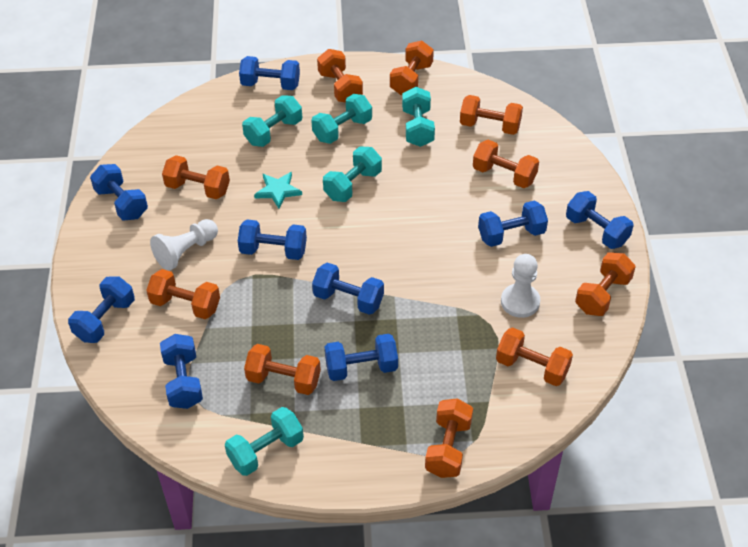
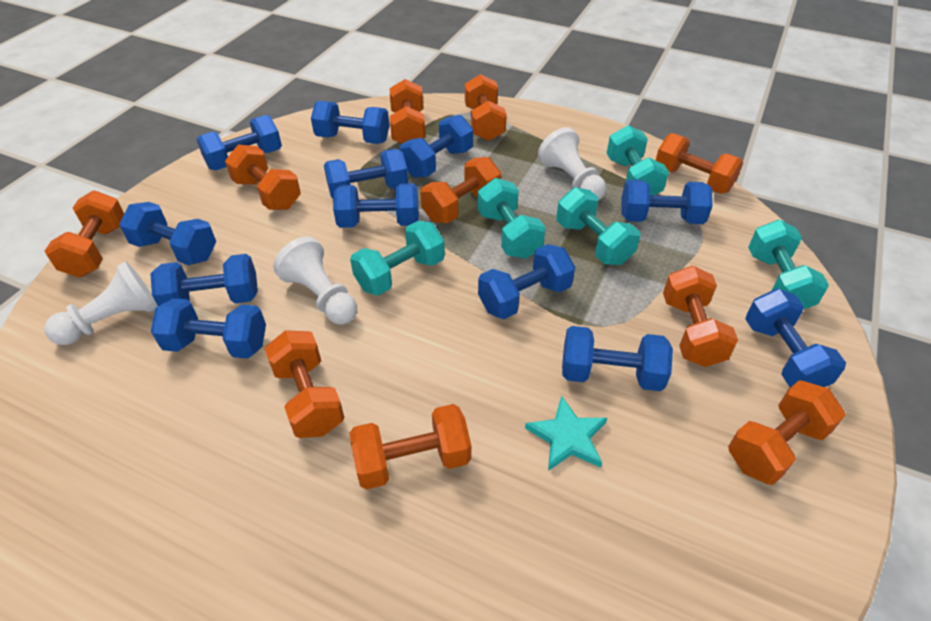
blue dumbbell: [68,276,135,343] [90,164,148,221] [160,334,203,409] [238,219,307,260] [239,56,300,90] [312,263,384,315] [325,334,398,381] [478,200,548,247] [566,191,634,249] = 9 -> [119,202,216,265] [150,254,258,306] [151,298,266,359] [196,115,282,171] [311,101,389,144] [324,149,408,199] [333,183,419,228] [400,115,473,178] [478,244,575,319] [562,326,673,391] [622,179,713,224] [745,289,846,387] = 12
white pawn: [150,219,218,271] [501,254,540,318] = 2 -> [45,261,158,345] [273,236,357,325] [538,127,606,200] = 3

